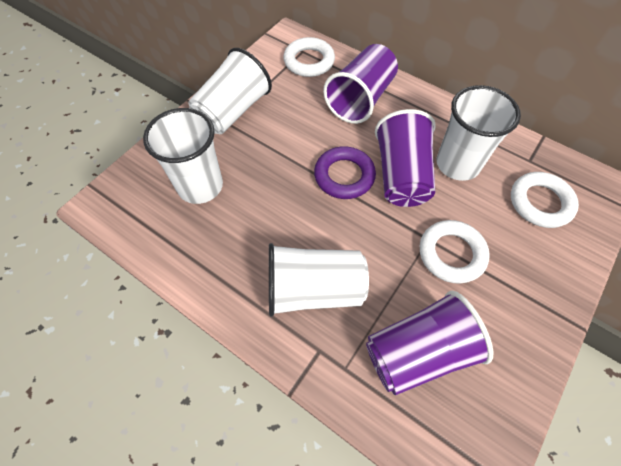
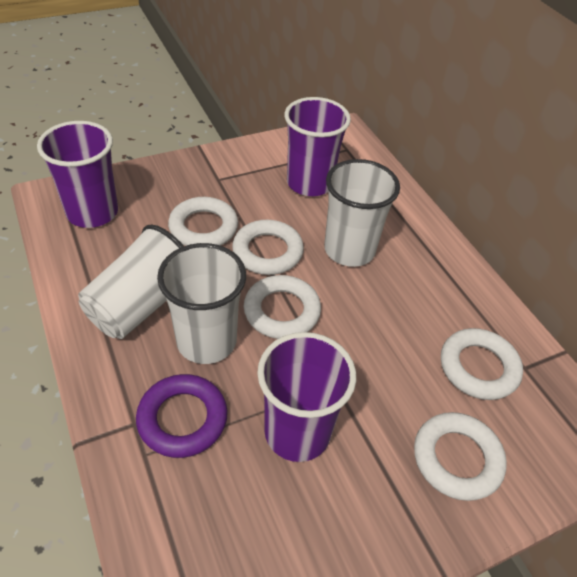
white cup: [143,108,223,204] [188,48,272,134] [269,243,369,317] [436,85,521,181] = 4 -> [78,225,184,339] [157,243,246,364] [324,159,400,267] = 3
white ring: [283,37,335,77] [420,220,490,284] [511,172,579,228] = 3 -> [168,197,238,246] [232,220,304,275] [244,275,321,339] [414,412,507,501] [441,328,523,400] = 5

